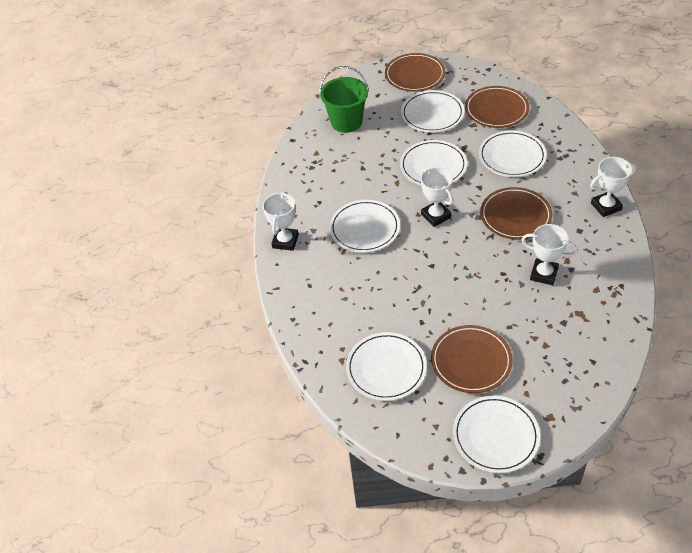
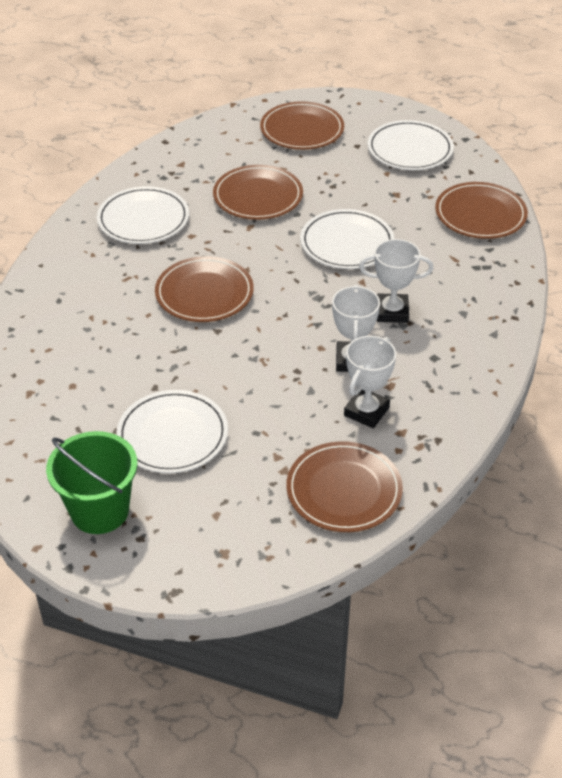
brown plate: [385,53,445,92] [431,325,513,393] [465,86,529,128] [480,187,552,240] = 4 -> [155,256,254,322] [213,165,303,220] [260,101,344,150] [286,441,403,532] [435,182,528,239] = 5
white plate: [329,200,400,253] [346,332,427,401] [400,140,467,185] [401,90,465,132] [453,396,540,473] [479,131,547,177] = 6 -> [97,186,189,244] [117,390,228,473] [300,209,395,269] [368,120,454,170] = 4
white trophy: [263,191,299,251] [421,167,453,227] [521,224,577,285] [590,157,636,217] = 4 -> [332,285,380,372] [344,336,396,428] [359,239,434,323] = 3

